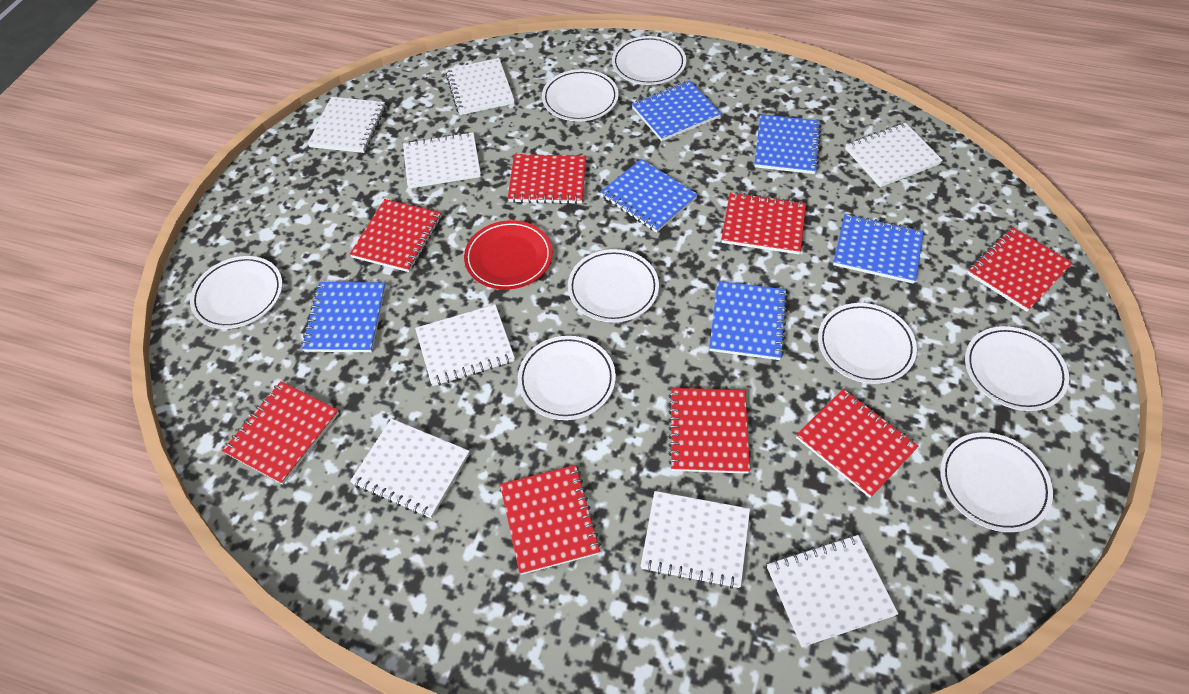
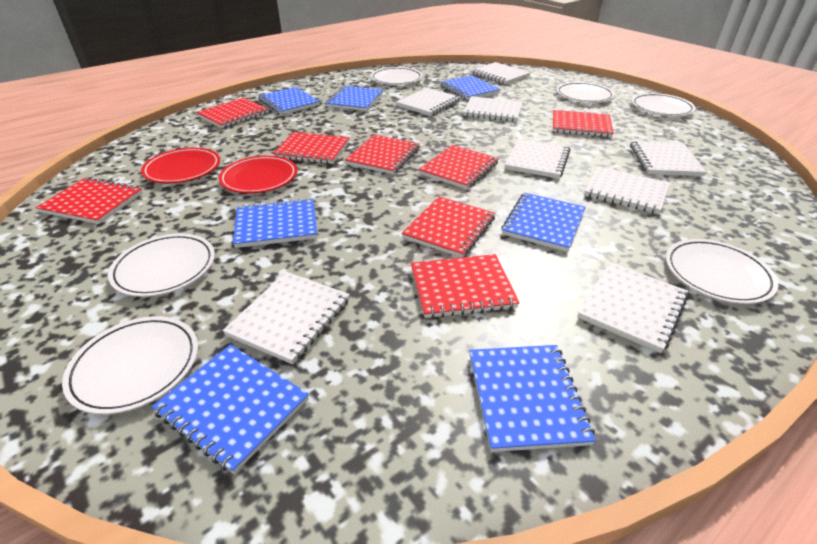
blue notebook: [301,282,386,352] [600,159,698,233] [632,81,721,141] [709,281,788,360] [754,114,821,174] [833,214,924,284] = 6 -> [152,344,309,474] [233,198,317,248] [258,87,320,115] [326,86,383,111] [440,75,501,100] [469,345,596,452] [501,193,586,252] = 7
red plate: [464,220,553,290] = 1 -> [141,148,220,183] [219,155,297,193] = 2
white plate: [190,256,282,329] [518,336,616,420] [542,69,619,122] [568,249,659,322] [612,36,686,85] [818,303,917,384] [940,433,1053,532] [965,326,1069,411] = 8 -> [62,316,198,414] [108,234,215,297] [371,67,423,85] [556,82,615,102] [632,93,696,116] [666,239,778,304] = 6

